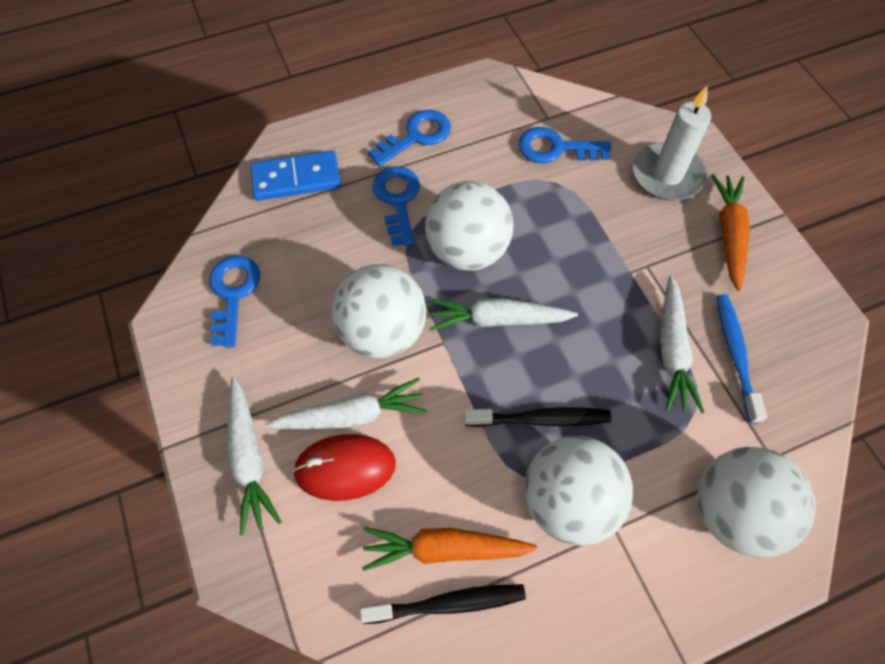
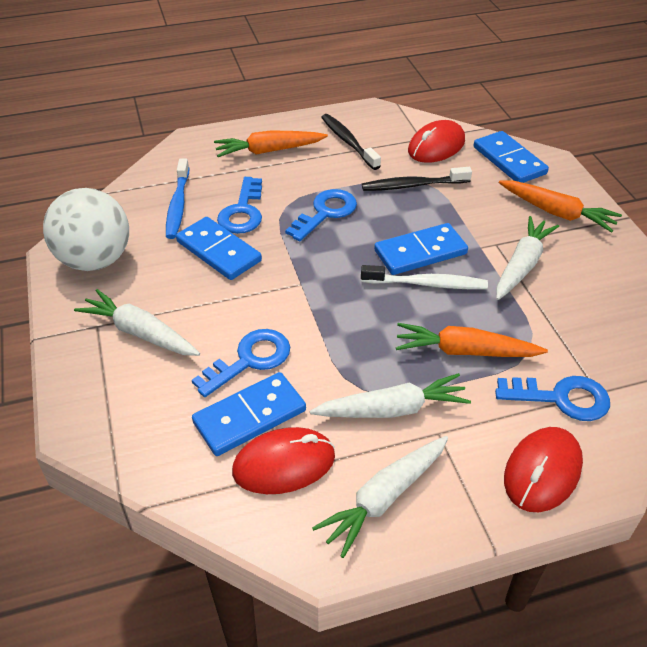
blue domino: [250,150,341,201] = 1 -> [176,217,262,280] [192,372,306,456] [374,223,468,275] [474,131,549,183] = 4
orange carrot: [362,527,537,571] [711,174,750,291] = 2 -> [214,130,328,157] [396,323,548,357] [499,180,622,233] = 3
red mouse: [292,434,396,501] = 1 -> [232,427,335,494] [408,120,465,163] [504,427,583,512] = 3
white ball: [332,264,426,359] [425,181,514,271] [525,436,633,546] [698,447,816,558] = 4 -> [43,188,129,271] = 1
white candle: [633,86,711,200] = 1 -> none = 0
white toothbrush: none = 0 -> [361,265,488,289] = 1

